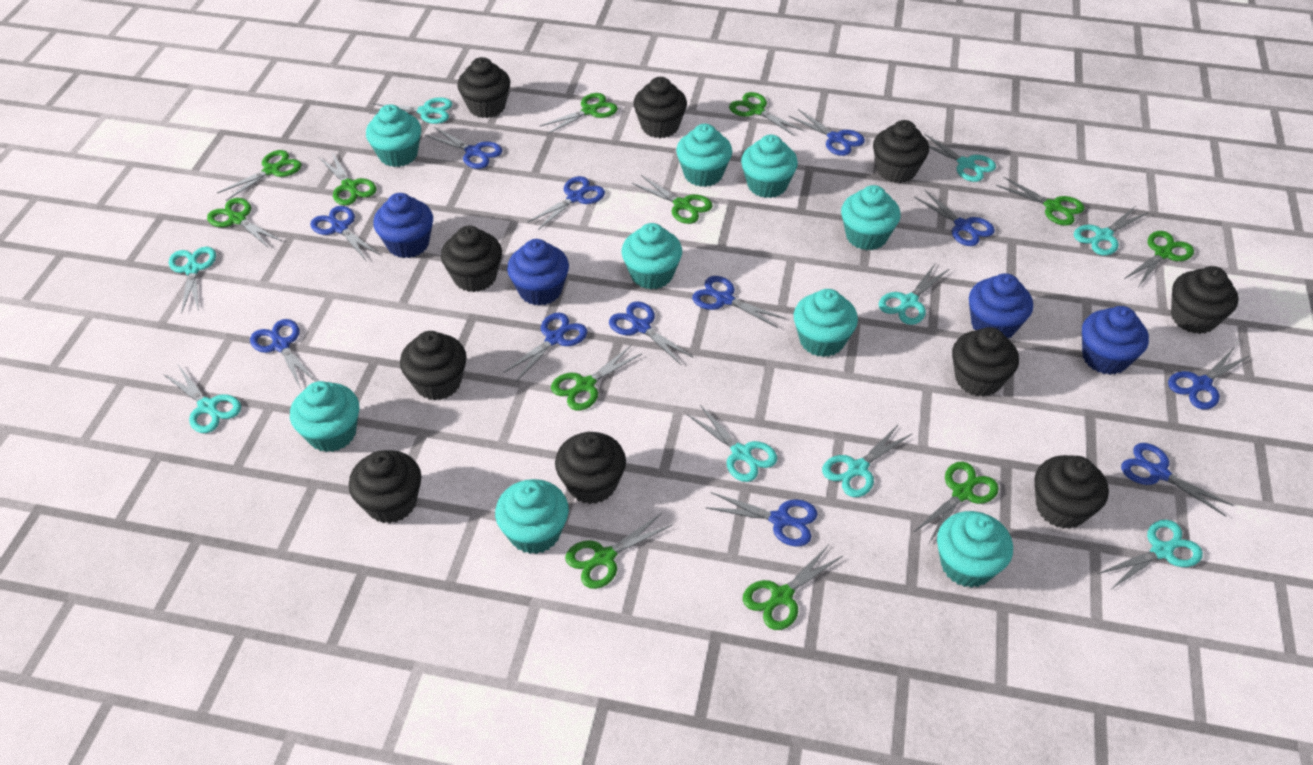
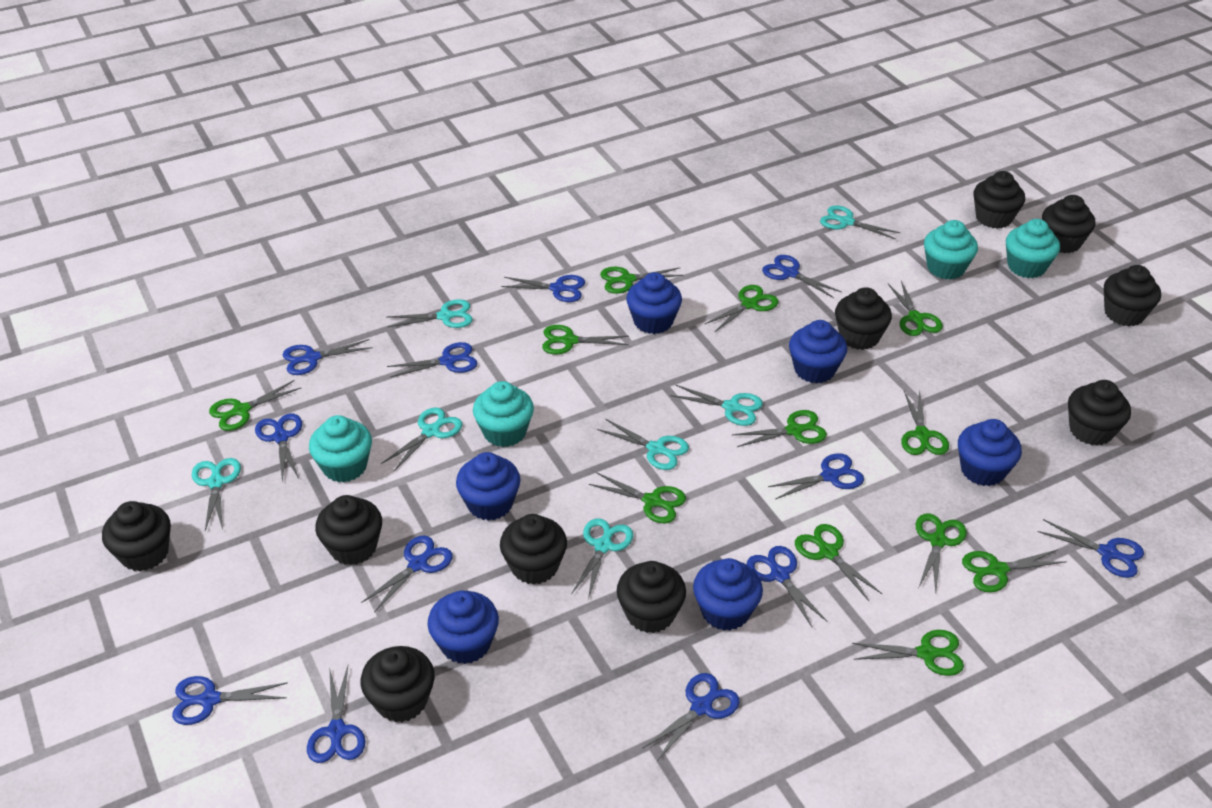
blue cupcake: [373,193,433,258] [507,239,569,306] [969,273,1033,338] [1082,306,1149,375] = 4 -> [428,591,499,664] [456,452,521,521] [626,272,682,334] [693,558,763,631] [789,320,847,384] [958,419,1022,486] = 6
turquoise cupcake: [290,381,359,452] [366,104,421,167] [495,479,569,554] [621,223,682,289] [676,124,732,187] [741,134,798,198] [794,289,858,357] [841,185,901,250] [937,511,1013,588] = 9 -> [309,415,372,482] [473,381,534,447] [924,220,978,280] [1006,219,1060,278] = 4
turquoise scissors: [163,365,241,433] [169,247,216,314] [370,97,452,124] [687,405,777,482] [822,424,913,497] [879,264,949,325] [924,133,996,182] [1074,206,1149,256] [1097,520,1203,590] = 9 -> [192,458,241,531] [381,407,462,472] [387,299,473,328] [571,518,633,599] [597,419,689,470] [670,385,763,426] [820,205,900,239] = 7

